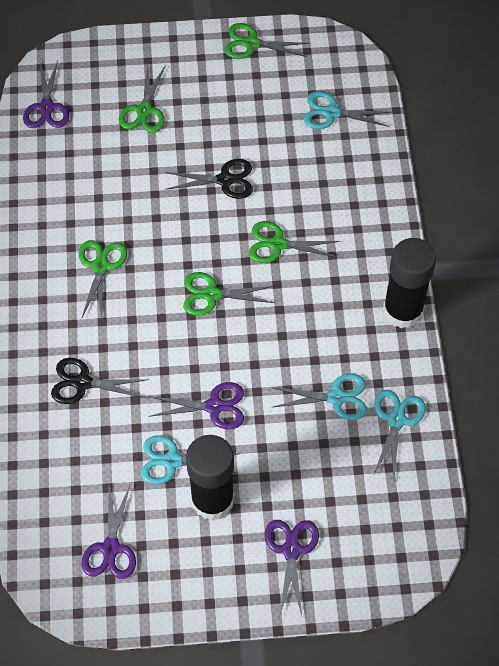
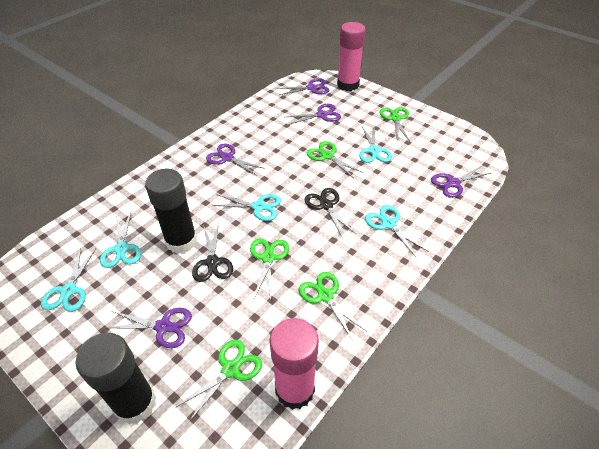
pink glue stick: none = 0 -> [269,318,319,410] [337,22,366,91] = 2
purple scissors: [23,60,69,128] [81,486,136,579] [148,382,244,429] [265,520,319,615] = 4 -> [106,308,192,348] [206,143,265,176] [276,78,329,95] [287,104,341,125] [431,165,493,198] = 5
turquoise scissors: [141,435,239,484] [271,373,367,420] [304,91,390,129] [373,390,426,479] = 4 -> [41,248,96,312] [100,212,141,268] [212,194,281,221] [359,127,392,163] [365,205,428,258] = 5

